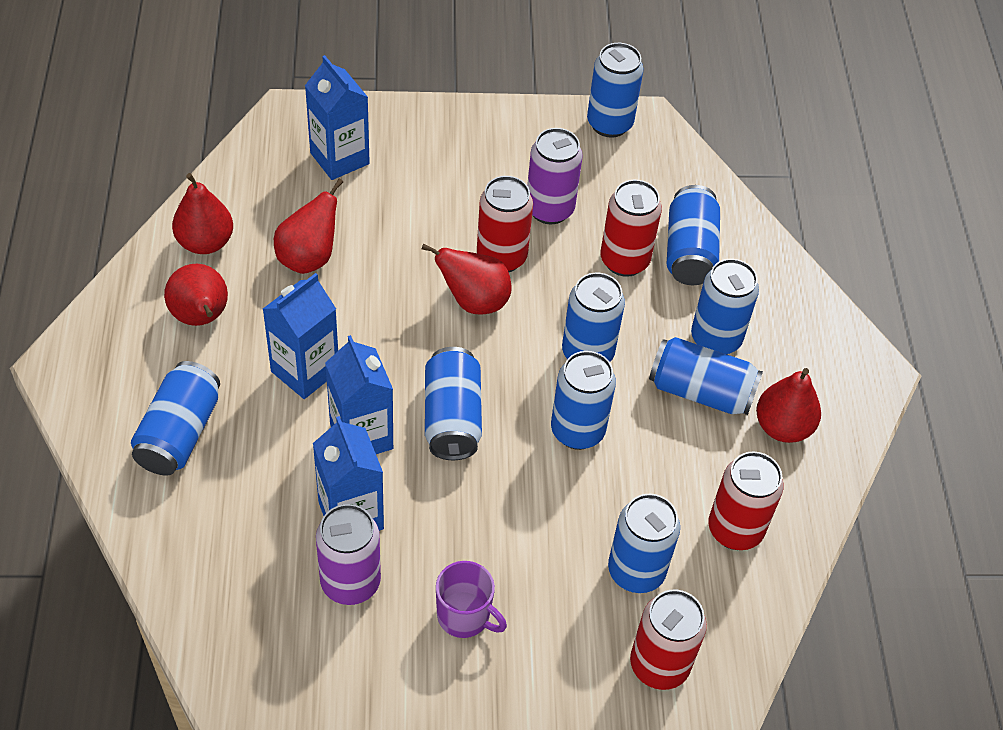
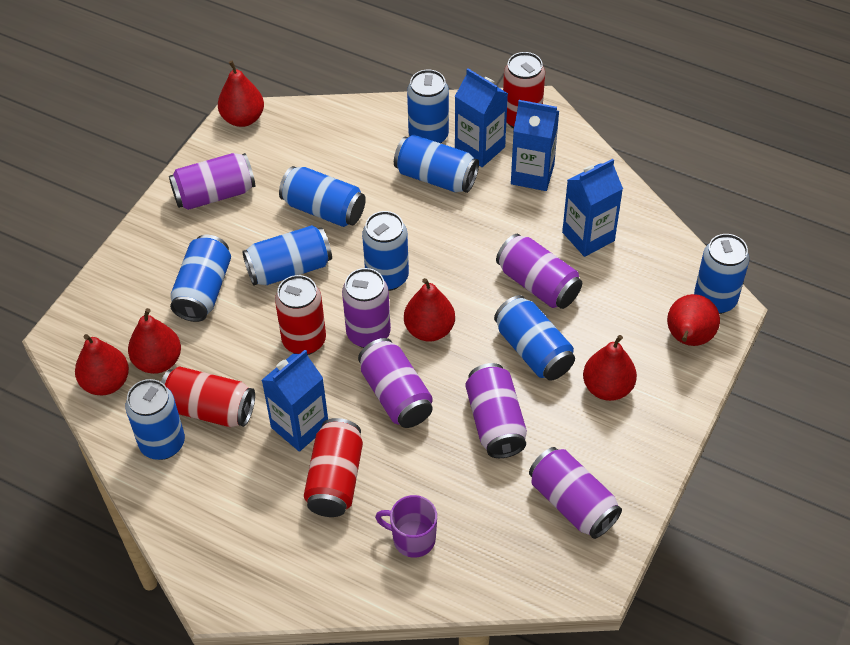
purple can: [316,504,381,605] [527,128,583,224] = 2 -> [169,153,255,210] [342,268,391,348] [358,338,433,428] [466,363,527,458] [496,234,582,309] [529,447,622,539] = 6
red pear: [164,264,228,326] [172,173,233,254] [274,179,343,274] [422,244,512,314] [756,368,821,443] = 5 -> [75,334,129,396] [128,308,181,374] [218,61,264,127] [404,278,455,342] [583,335,637,401] [667,294,720,346] = 6

